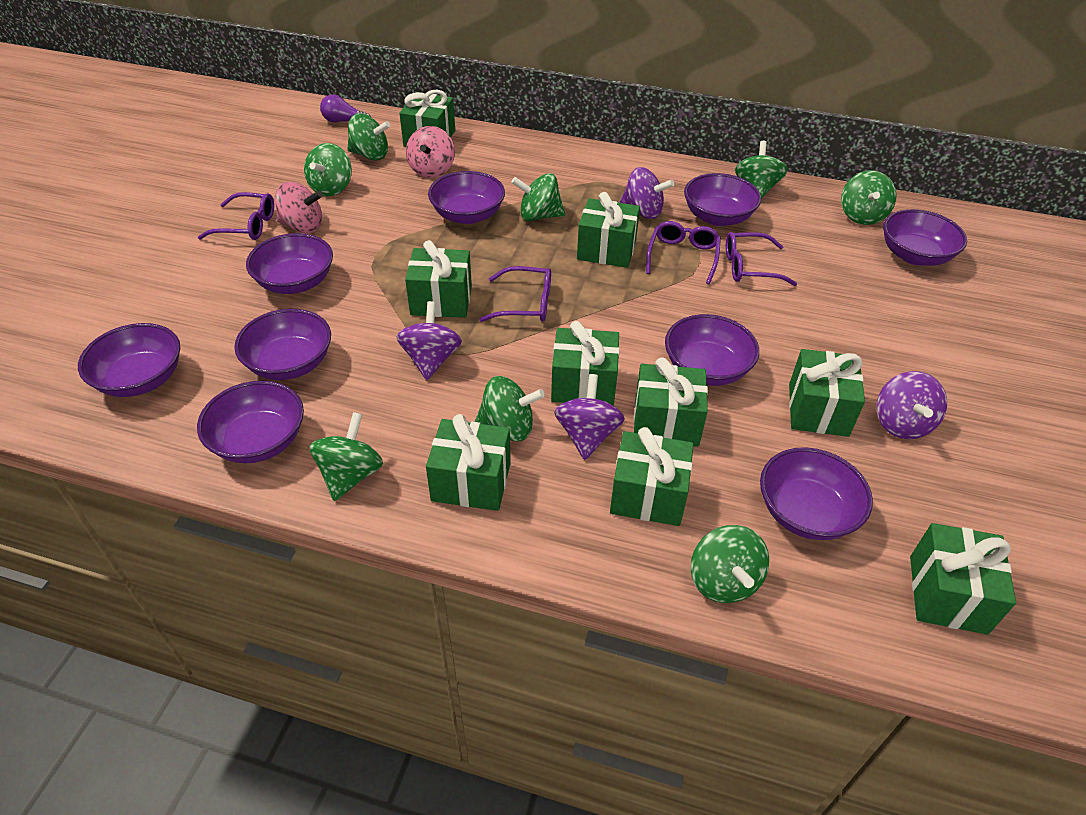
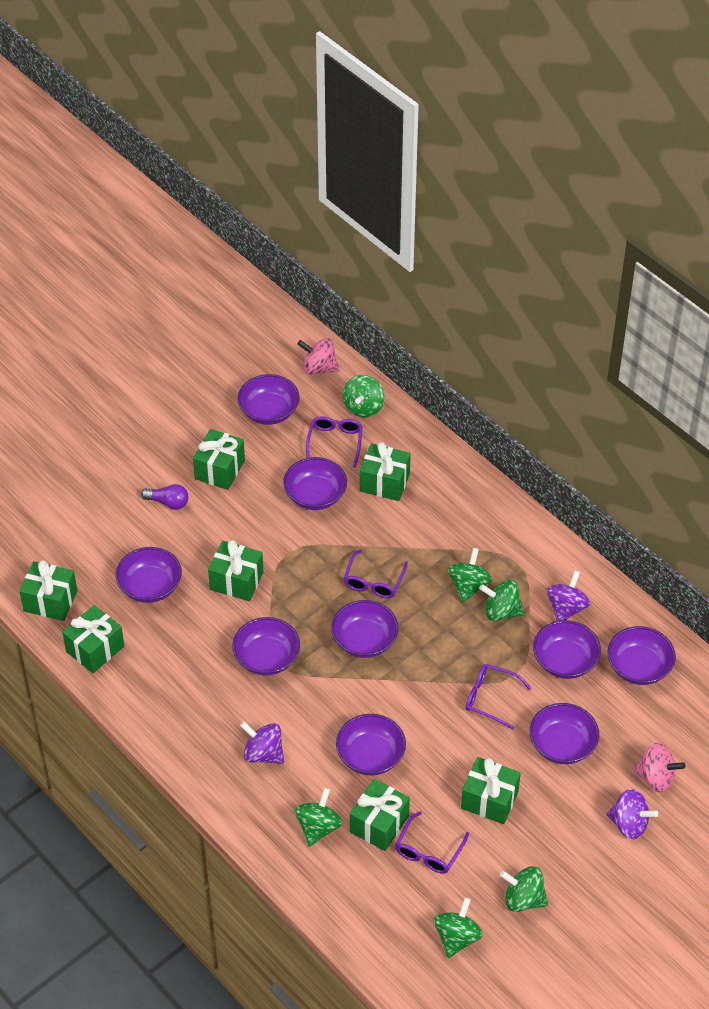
green gift: [399,90,455,147] [405,240,472,318] [426,414,511,511] [551,321,620,406] [577,192,640,268] [610,427,694,526] [634,357,708,447] [789,349,865,437] [910,523,1016,635] = 9 -> [19,560,77,621] [62,605,124,673] [193,429,245,490] [208,540,263,601] [350,779,410,851] [360,442,411,501] [461,757,521,824] = 7
green spinning top: [304,143,352,196] [309,412,383,501] [347,114,390,160] [475,376,545,441] [511,173,565,221] [691,525,769,603] [735,141,787,199] [841,171,897,225] = 8 -> [295,788,342,847] [343,375,385,417] [434,897,483,958] [447,548,492,603] [479,580,524,621] [500,866,548,912] = 6
purple spinning top: [396,301,462,380] [554,374,625,460] [619,167,674,219] [877,371,947,439] = 4 -> [240,722,284,764] [546,571,590,621] [607,789,658,839] = 3

